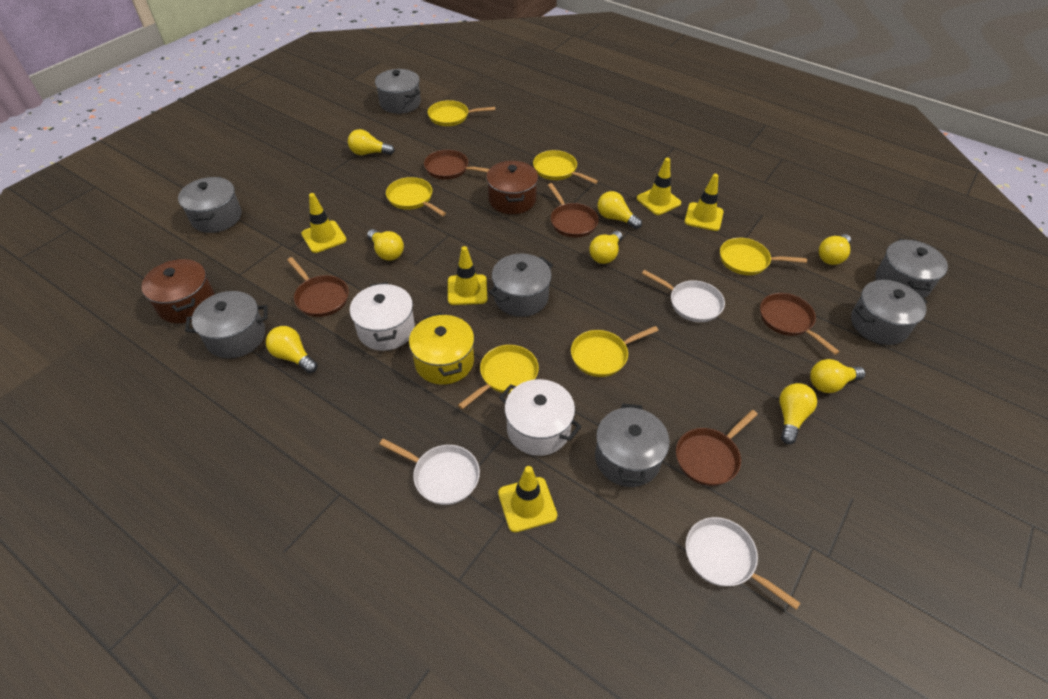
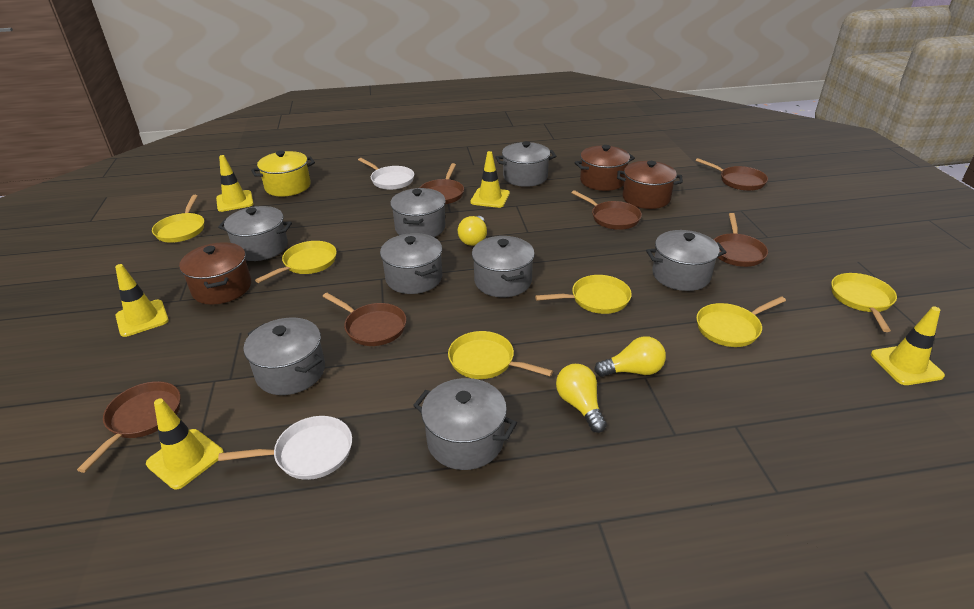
brown pan: [287,257,349,317] [424,150,489,180] [548,183,599,238] [676,410,758,486] [760,293,840,355] = 5 -> [77,381,181,473] [322,293,407,346] [420,163,464,204] [571,190,642,230] [696,158,768,191] [714,213,768,267] = 6
brown pot: [141,259,215,323] [486,161,538,214] = 2 -> [179,242,251,305] [574,145,635,191] [617,161,683,209] = 3
grey pot: [178,177,242,233] [185,291,268,359] [375,69,421,114] [489,254,553,317] [595,404,670,487] [851,280,927,345] [875,239,948,298] = 7 -> [218,206,292,261] [244,318,325,395] [380,233,442,294] [390,188,446,237] [413,378,517,470] [472,236,535,297] [496,141,557,187] [646,230,727,291] = 8
white pan: [379,439,480,505] [642,270,725,322] [686,517,800,610] = 3 -> [218,416,352,480] [358,158,414,190] = 2
white pot: [350,282,415,351] [499,379,582,456] = 2 -> none = 0
yellow light bulb: [266,326,318,373] [348,129,395,155] [367,229,404,261] [589,231,622,264] [598,191,642,229] [779,383,817,444] [810,359,866,393] [819,234,851,265] = 8 -> [458,216,487,246] [556,364,607,433] [594,336,666,377] = 3

